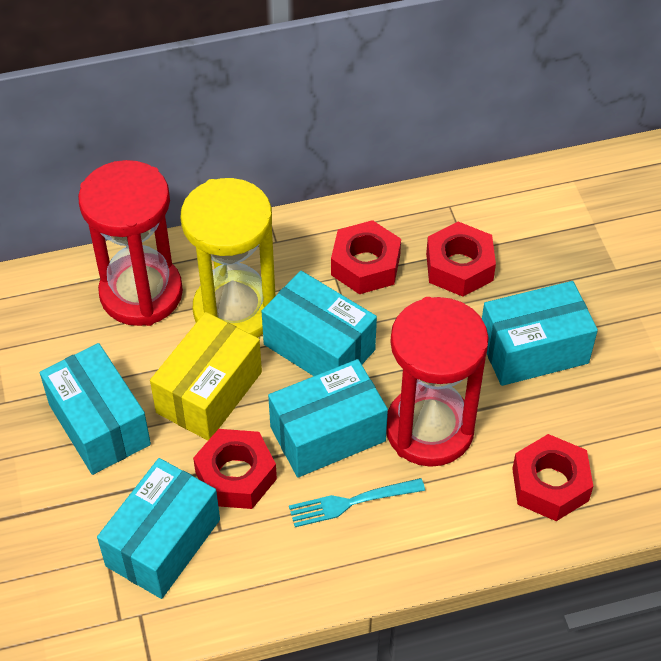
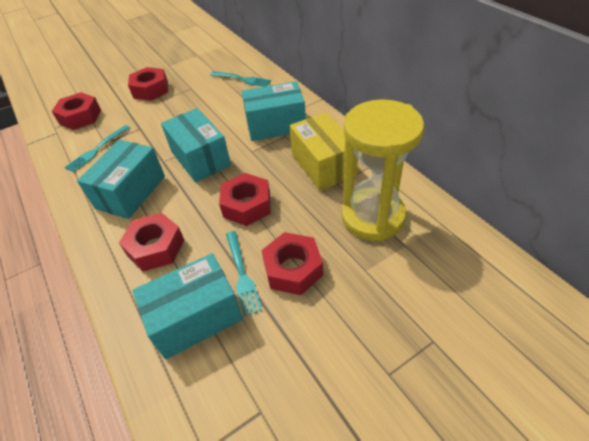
red hourglass: [78,160,183,326] [386,297,489,467] = 2 -> none = 0
red nut: [193,429,277,509] [331,220,401,294] [426,222,496,297] [512,434,593,521] = 4 -> [52,92,101,130] [119,213,184,271] [128,67,168,101] [219,173,271,226] [261,232,323,295] = 5
turquoise box: [40,343,151,475] [97,458,220,599] [262,271,377,376] [268,359,388,477] [482,281,598,386] = 5 -> [77,140,165,219] [132,253,243,359] [161,108,231,183] [242,81,306,141] = 4
turquoise fork: [289,478,425,527] = 1 -> [65,125,130,173] [210,71,271,87] [226,231,262,316] = 3

